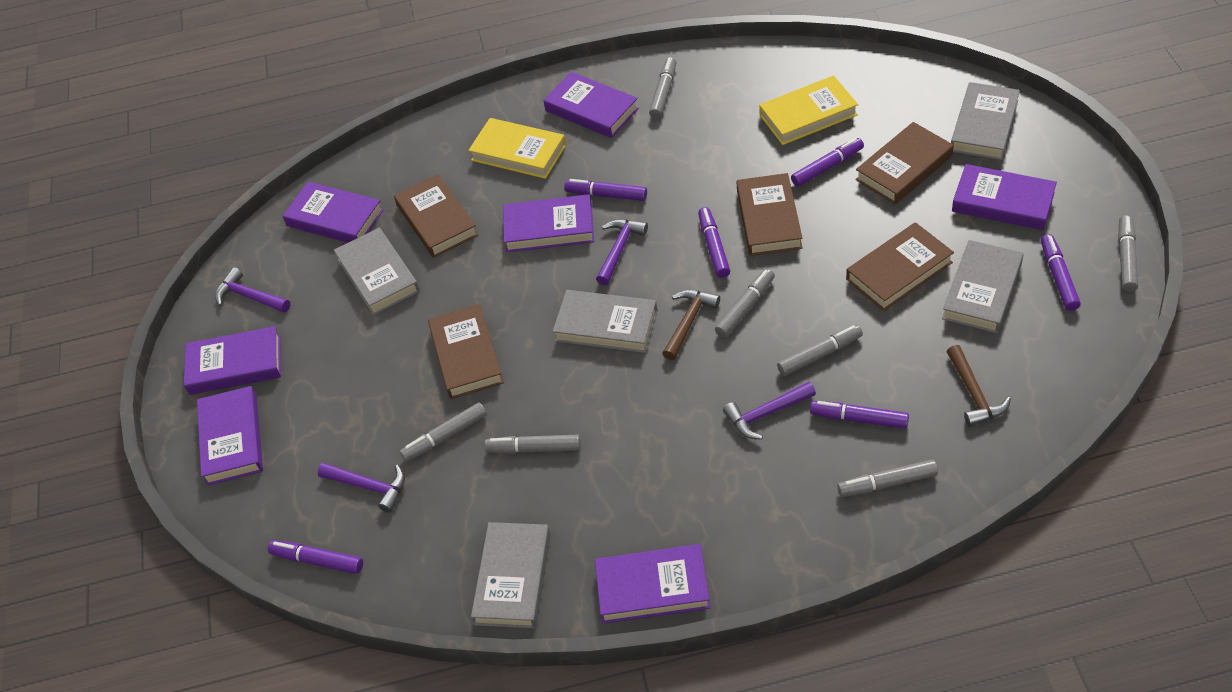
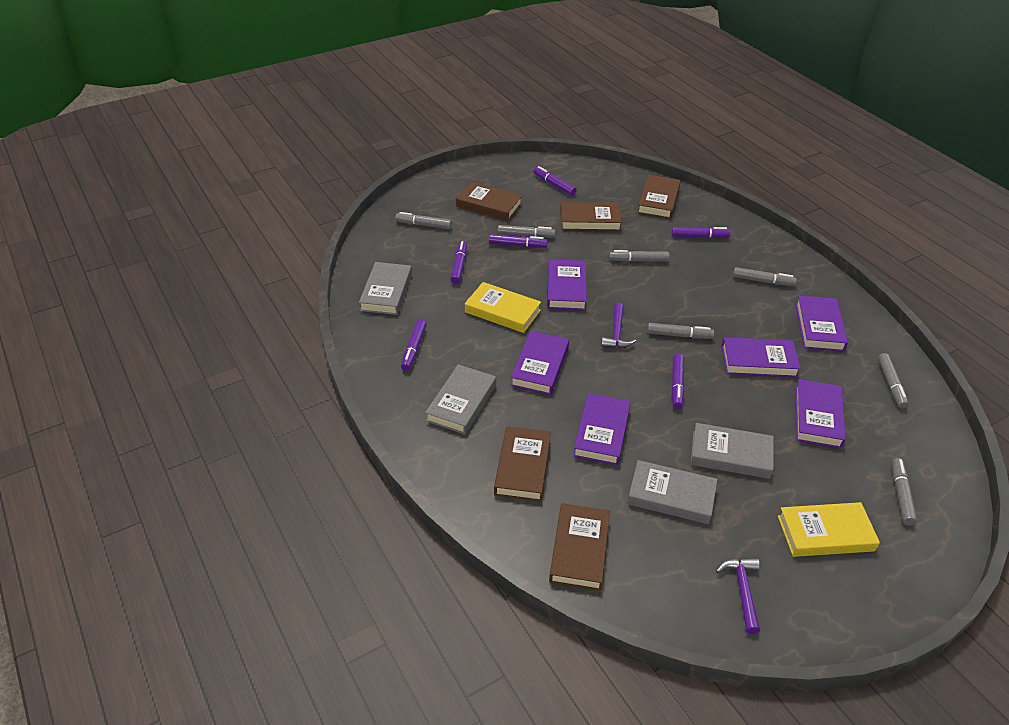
brown hammer: [662,290,720,360] [947,345,1011,427] = 2 -> none = 0
grey book: [334,228,420,315] [471,522,551,629] [553,290,658,353] [942,240,1024,333] [951,82,1020,160] = 5 -> [359,262,412,315] [425,364,496,435] [627,460,718,524] [691,423,774,479] = 4
purple book: [184,326,281,395] [197,386,263,485] [283,182,384,243] [503,194,594,252] [543,72,639,138] [595,544,710,624] [952,164,1057,230] = 7 -> [510,331,569,395] [547,259,587,310] [573,393,631,466] [722,337,801,377] [795,379,846,449] [796,295,848,352] = 6
purple hammer: [215,267,290,313] [318,462,405,513] [596,219,648,285] [723,382,816,440] = 4 -> [601,303,636,348] [716,558,760,634] = 2

